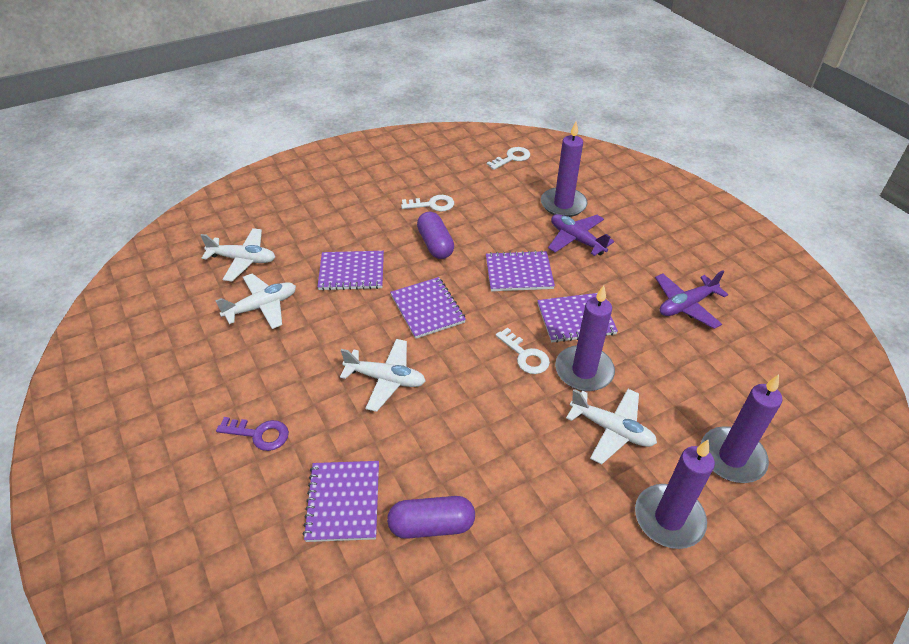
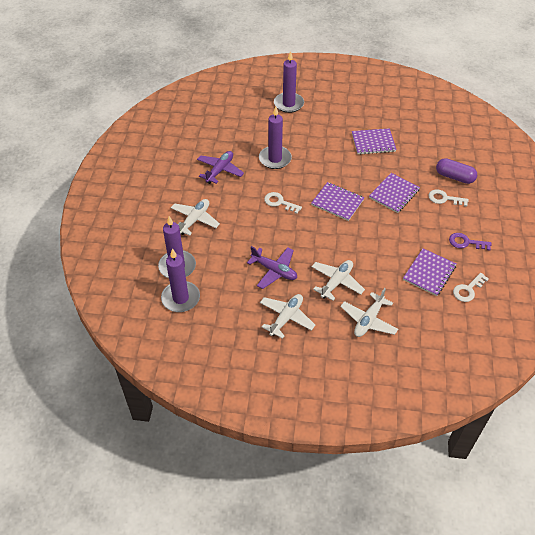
purple capsule: [387,496,475,539] [417,212,454,259] = 2 -> [436,158,477,184] = 1
purple notebook: [303,461,379,542] [317,251,384,291] [390,277,466,339] [486,250,555,291] [537,293,618,343] = 5 -> [311,182,364,221] [352,128,397,155] [369,173,420,213] [403,248,456,296] = 4

